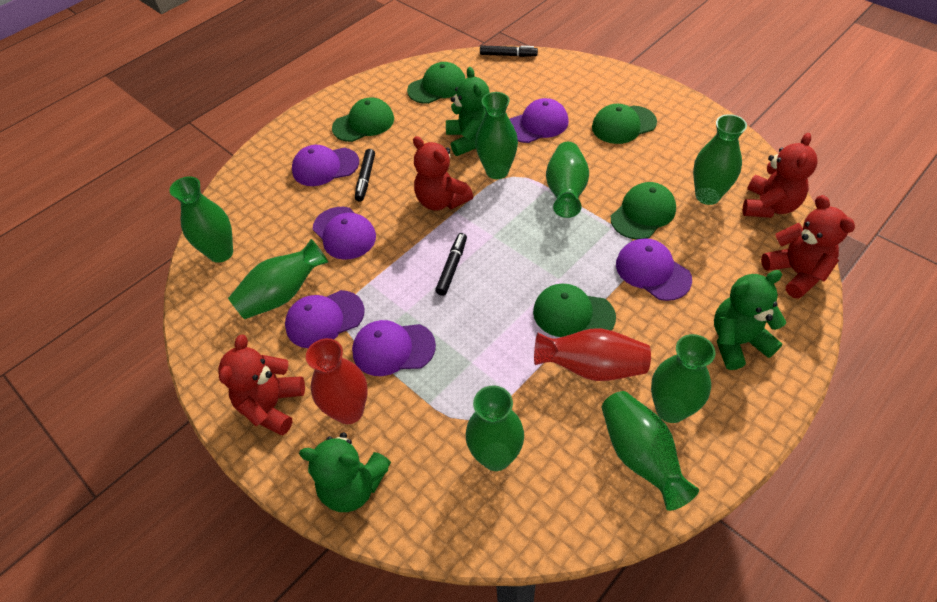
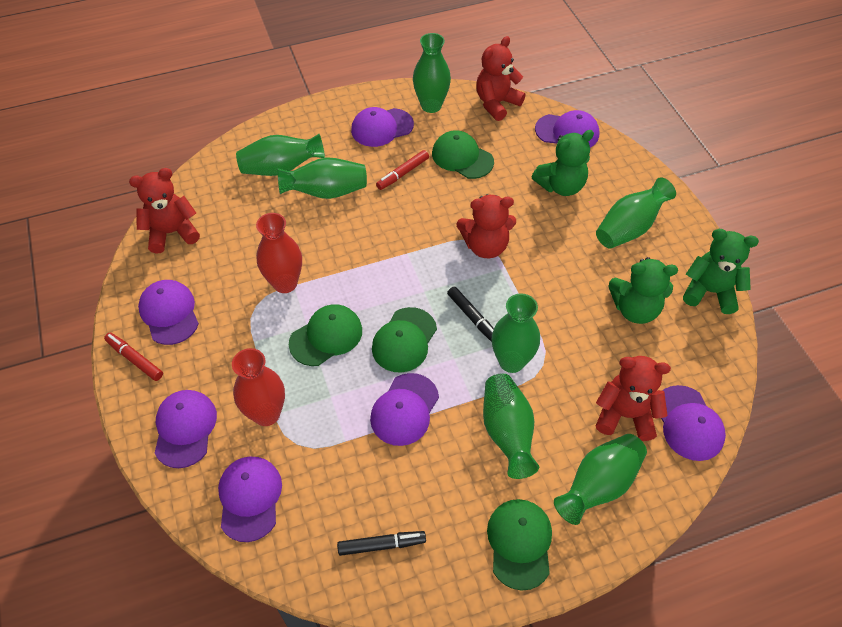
black marker: [355,149,375,202] [435,233,467,296] [480,45,538,57] = 3 -> [337,531,426,556] [447,286,494,342] = 2
green cap: [332,97,394,142] [407,62,465,104] [533,283,616,337] [592,104,657,144] [611,182,676,240] = 5 -> [289,304,362,366] [372,307,437,373] [432,130,494,179] [487,499,552,590] = 4
green vase: [170,176,233,263] [228,239,328,319] [466,386,524,471] [475,92,518,179] [546,142,589,218] [602,391,699,511] [651,334,715,423] [693,114,747,205] = 8 -> [236,134,325,176] [277,157,367,199] [413,33,451,113] [483,374,539,479] [492,293,540,373] [554,434,647,525] [596,177,676,249] = 7
purple cap: [285,290,365,348] [292,145,359,186] [313,207,376,260] [352,320,436,376] [510,98,569,143] [616,238,692,301] = 6 -> [138,280,199,345] [154,390,217,468] [218,457,282,542] [351,107,414,147] [370,373,439,446] [535,110,599,148] [661,385,726,461] = 7
red marker: none = 0 -> [104,333,163,381] [376,150,429,190] = 2

